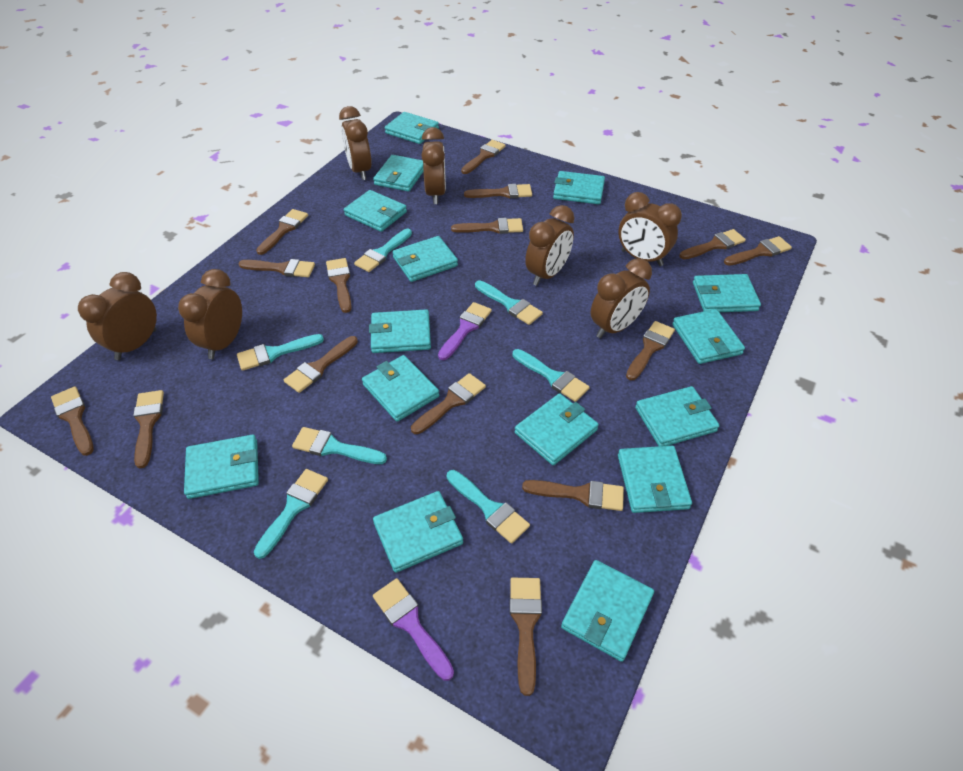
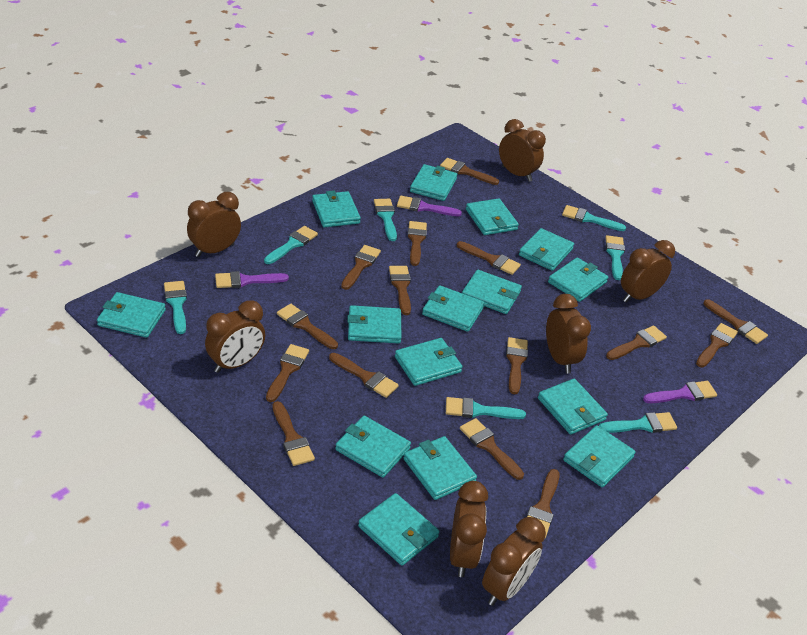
purple brush: [373,578,454,681] [438,302,492,360] = 2 -> [215,271,289,288] [397,196,462,216] [643,381,717,403] = 3

